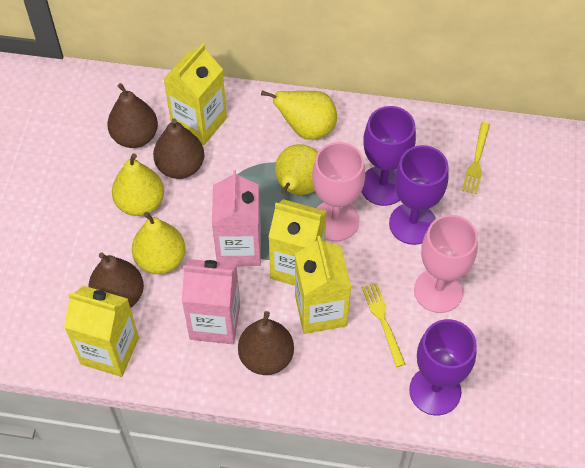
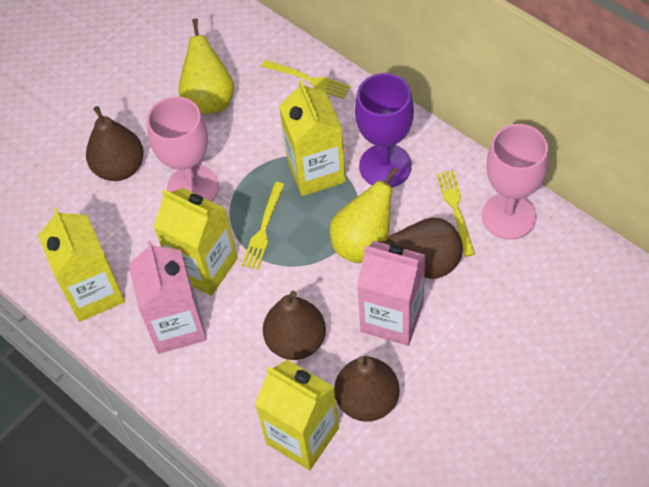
purple goblet: [361,106,416,206] [389,145,449,245] [409,319,477,415] = 3 -> [355,73,414,188] = 1
yellow fork: [362,283,405,367] [462,122,490,194] = 2 -> [242,182,285,269] [261,59,350,99] [437,170,475,257] = 3
yellow pear: [112,154,164,216] [132,212,185,274] [261,90,337,140] [275,144,318,195] = 4 -> [179,19,234,115] [330,167,399,263] = 2

